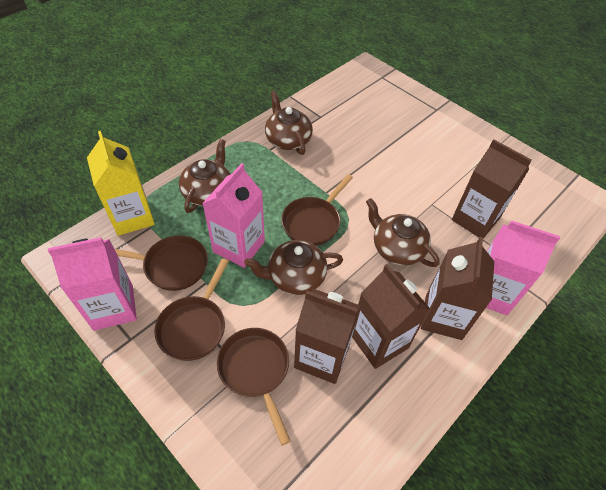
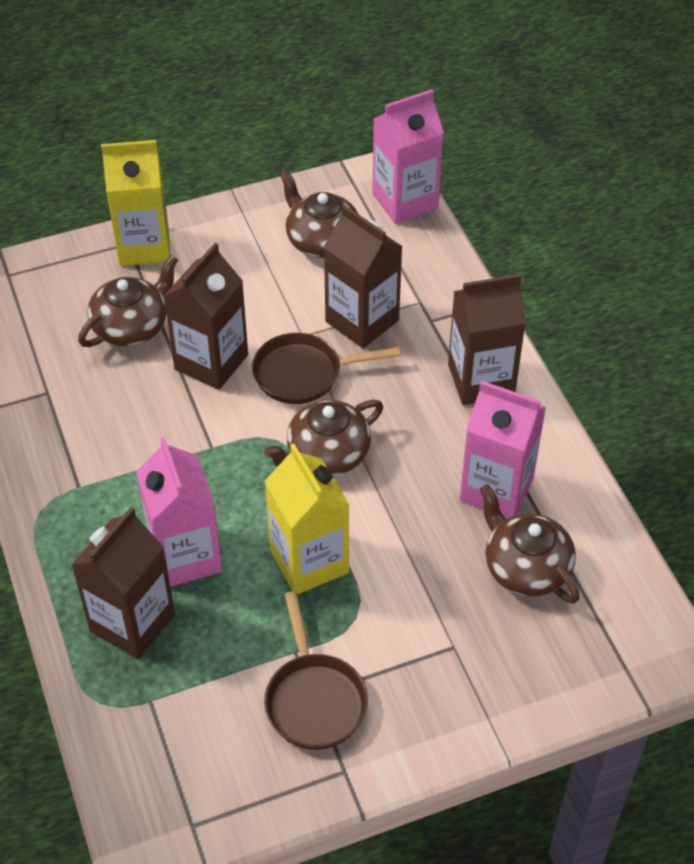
brown pan: [115,235,208,291] [154,258,229,361] [217,328,290,446] [281,174,353,246] = 4 -> [252,333,401,404] [264,591,368,750] = 2
yellow carton: [87,131,155,236] = 1 -> [101,140,170,266] [265,443,349,595] = 2

